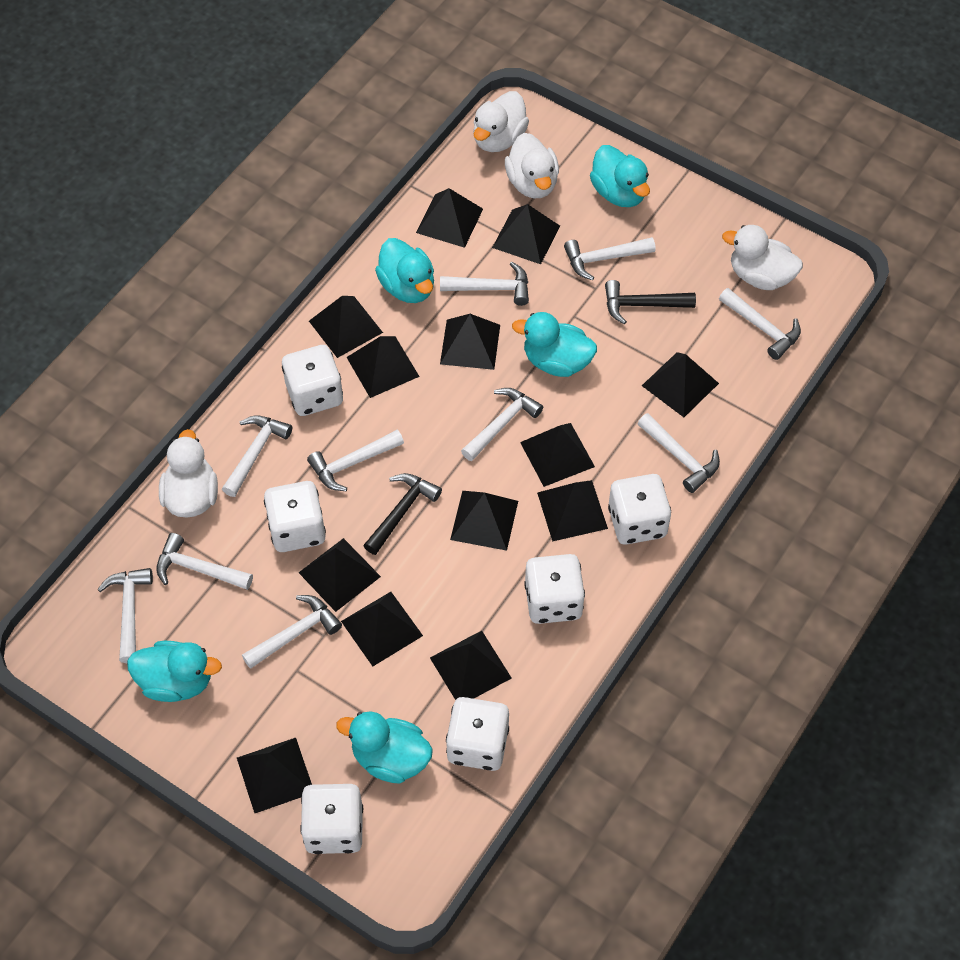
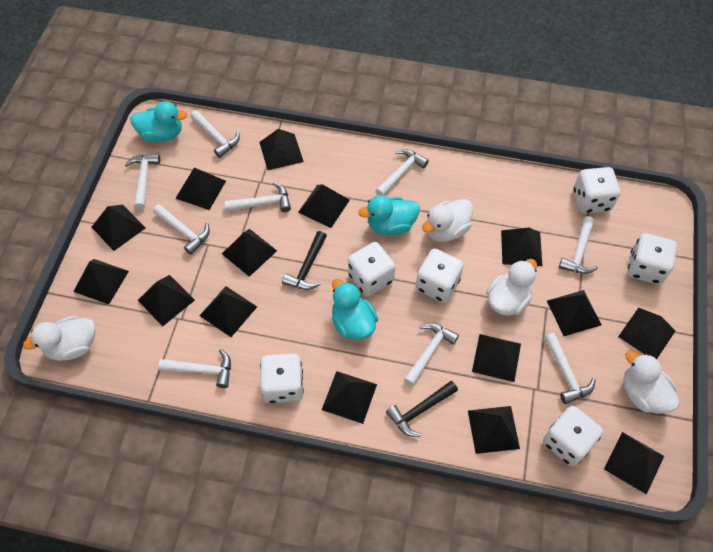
black pyramid: [237,737,312,813] [298,538,381,612] [309,296,383,358] [341,592,423,666] [347,336,420,398] [416,188,483,248] [430,631,512,700] [440,314,500,370] [450,491,518,551] [492,204,560,264] [520,423,595,487] [537,480,608,542] [642,352,719,417] = 13 -> [73,259,129,305] [92,205,145,251] [138,275,195,326] [175,168,226,210] [199,286,257,337] [222,229,277,277] [259,129,304,170] [298,184,350,228] [322,371,377,424] [468,406,520,454] [472,334,521,382] [501,228,542,266] [547,290,602,336] [604,432,664,495] [618,308,675,359] = 15
turquoise duck: [127,641,222,702] [336,711,433,784] [375,238,434,303] [512,312,597,377] [590,145,650,207] = 5 -> [130,101,187,142] [332,279,378,340] [358,195,420,235] = 3
white hammer: [97,568,153,663] [156,533,253,590] [222,415,292,497] [242,595,342,669] [307,430,404,491] [440,262,529,306] [461,388,543,461] [564,237,656,280] [637,413,720,493] [719,288,801,360] = 10 -> [125,154,160,209] [153,204,210,255] [158,349,231,388] [190,110,240,158] [225,182,291,212] [375,149,429,196] [404,323,459,386] [544,333,596,404] [559,216,598,274] = 9

